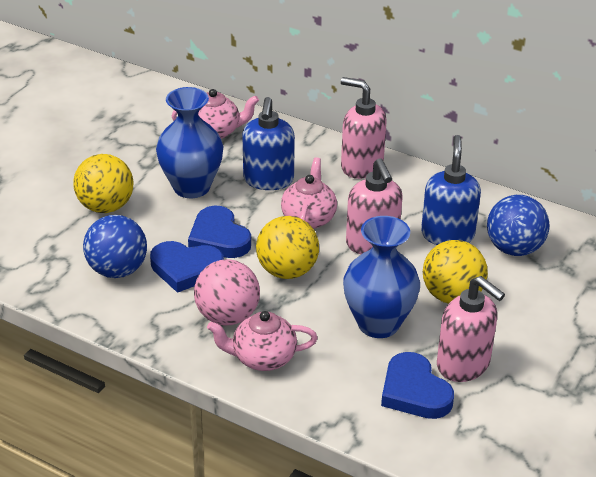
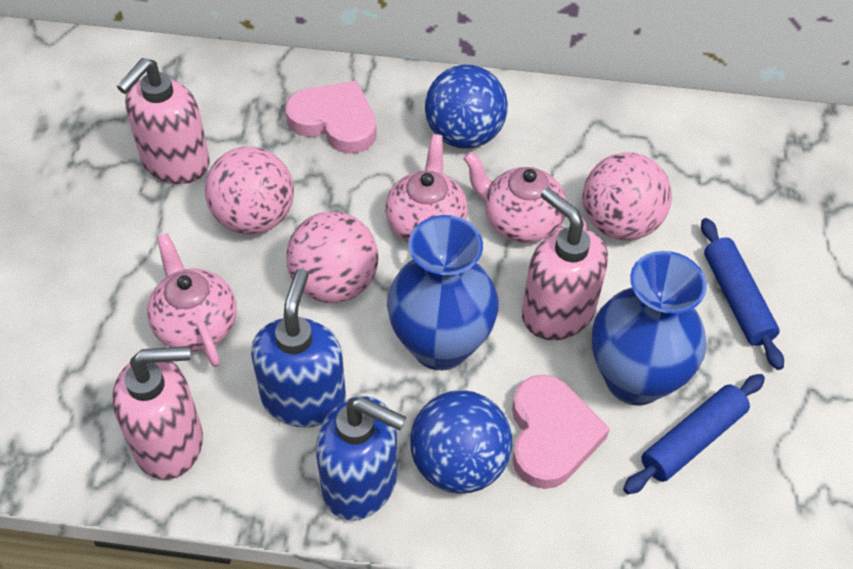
blue heart: [150,241,224,293] [188,206,251,258] [381,352,454,419] = 3 -> none = 0
blue rolling pin: none = 0 -> [623,374,765,494] [701,218,784,370] = 2
pink ball: [194,259,260,326] = 1 -> [205,146,294,235] [286,211,379,303] [582,152,672,241] = 3
pink heart: none = 0 -> [285,81,377,154] [512,375,610,489] = 2
yellow ball: [73,154,133,213] [256,216,319,279] [423,240,488,304] = 3 -> none = 0

